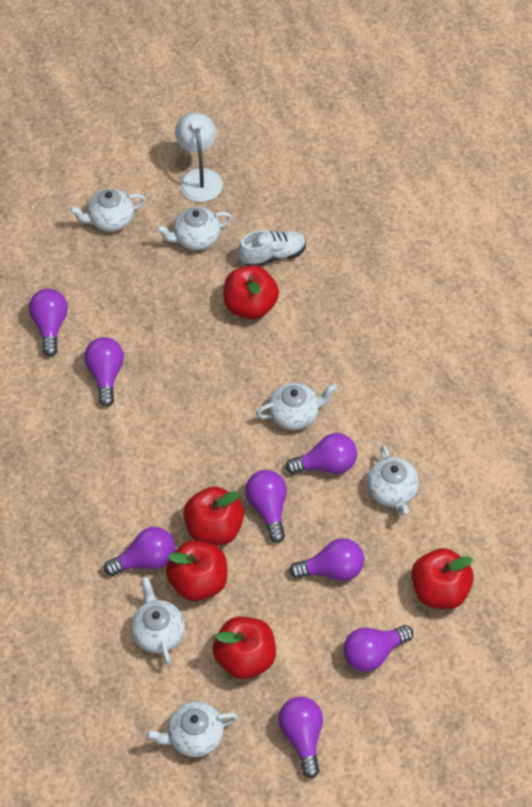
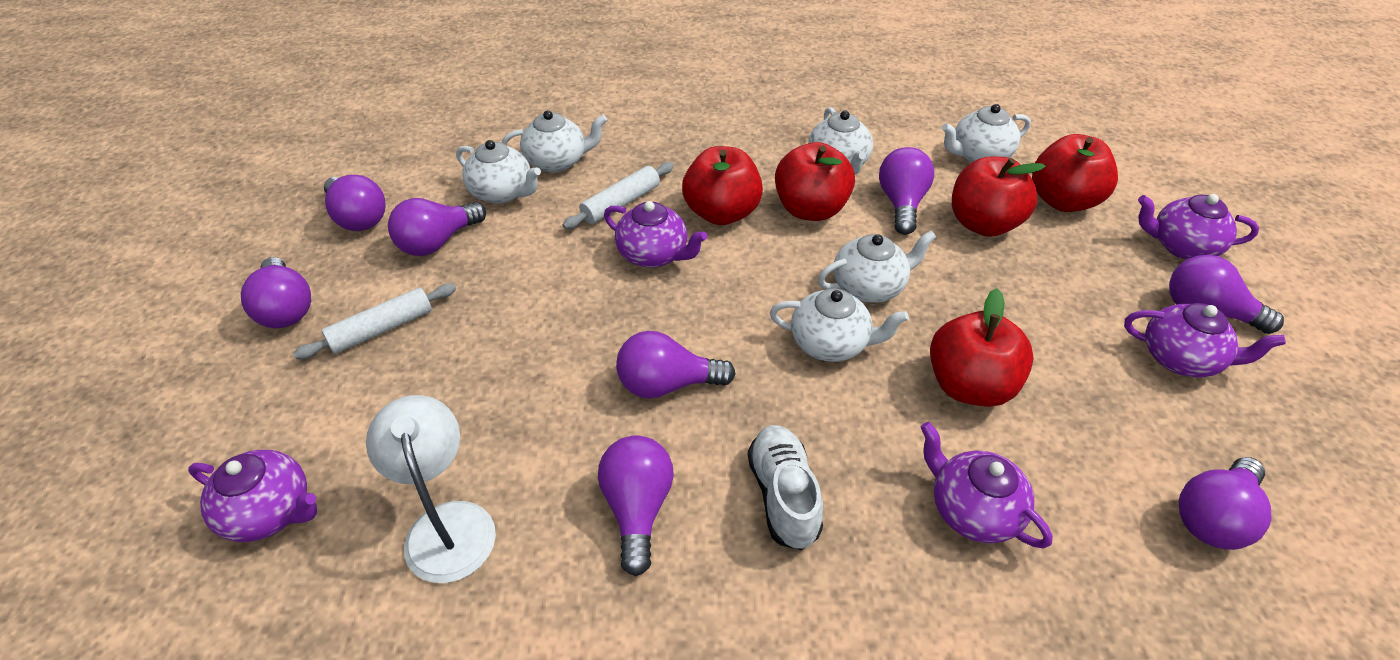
purple teapot: none = 0 -> [188,450,317,542] [604,201,707,268] [921,422,1053,548] [1124,303,1286,378] [1138,194,1259,260] = 5
white rolling pin: none = 0 -> [293,283,456,359] [563,162,674,229] = 2

